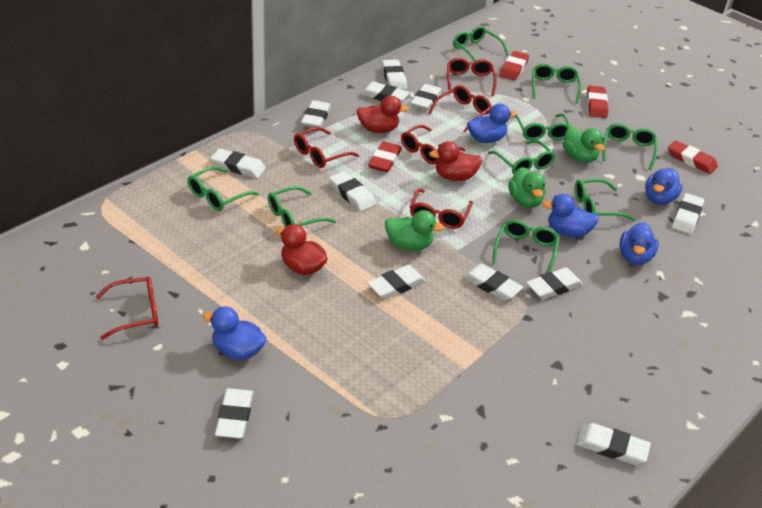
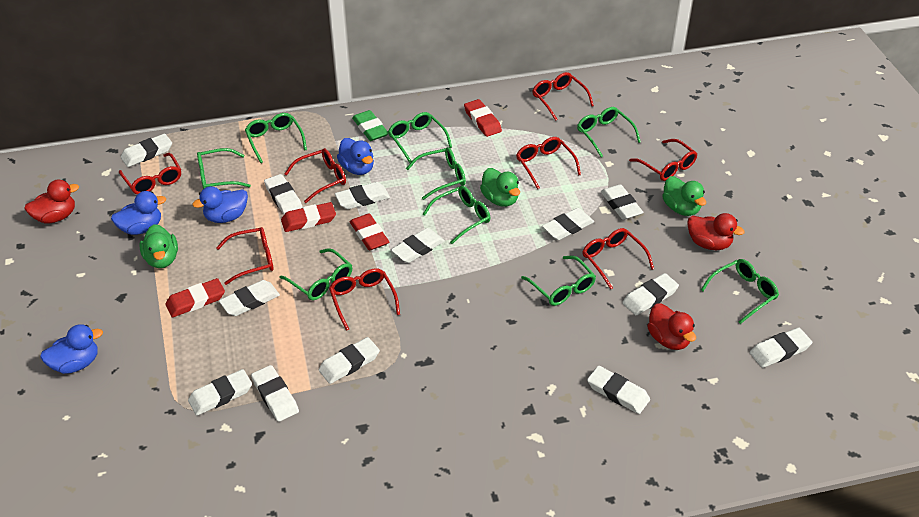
blue duck: [203,307,267,360] [467,104,516,143] [542,194,599,238] [619,222,659,265] [645,168,683,205] = 5 -> [40,324,103,374] [111,191,166,235] [192,186,248,223] [337,138,374,175] = 4
green eraser: none = 0 -> [352,110,389,141] = 1
red glasses: [96,277,158,340] [294,127,359,168] [401,125,465,165] [410,189,473,229] [429,85,492,132] [447,58,497,96] = 6 -> [119,153,181,194] [216,227,274,285] [284,148,346,203] [329,268,400,331] [516,137,581,189] [532,72,594,121] [582,228,654,290] [629,139,698,181] = 8
white eraser: [210,148,266,178] [215,388,253,439] [301,100,331,128] [329,171,376,211] [360,82,410,102] [367,265,426,299] [382,59,407,90] [410,84,442,111] [463,264,523,301] [526,267,583,300] [576,423,651,465] [672,193,704,234] = 12 -> [121,134,172,167] [188,369,252,416] [219,280,280,316] [251,365,299,422] [264,174,303,214] [319,337,380,384] [335,182,390,209] [391,228,445,263] [542,208,594,240] [587,366,650,414] [601,184,643,220] [622,273,679,315] [750,328,812,368] = 13

